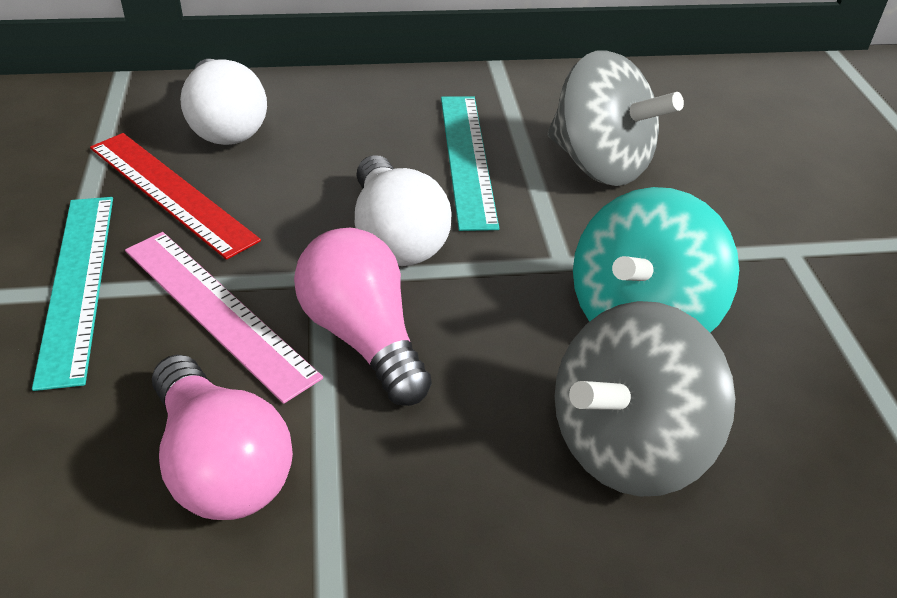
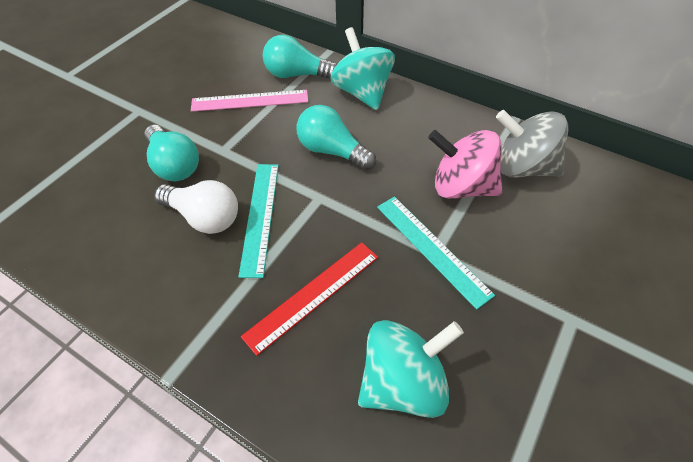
grey spinning top: [548,50,684,186] [555,301,735,497] = 2 -> [496,110,568,177] = 1
pink light bulb: [152,355,293,520] [294,228,432,406] = 2 -> none = 0
pink spinning top: none = 0 -> [428,130,502,199] = 1
turquoise light bulb: none = 0 -> [144,125,199,181] [263,35,337,79] [296,105,376,170] = 3
turquoise spinning top: [573,187,739,333] = 1 -> [330,27,395,110] [358,320,464,418] = 2
white light bulb: [180,59,267,145] [355,155,452,266] = 2 -> [154,180,238,234] = 1

